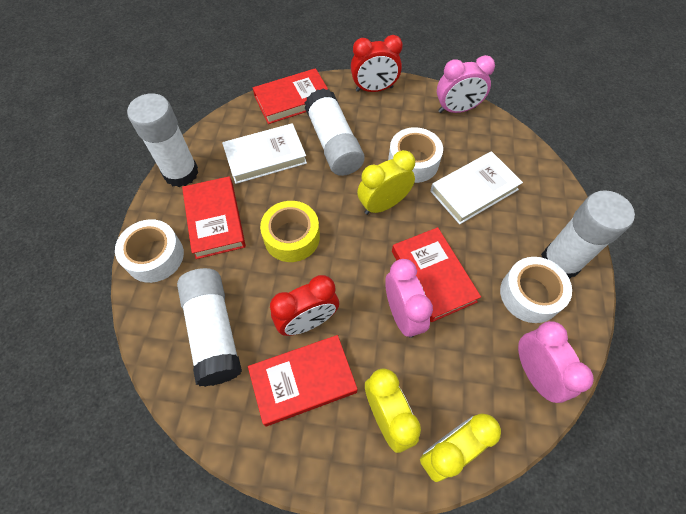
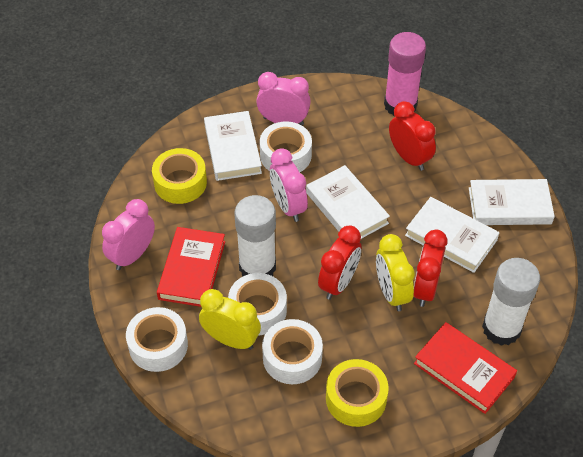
pink glue stick: none = 0 -> [384,32,426,116] = 1
red book: [182,176,246,259] [248,335,357,426] [253,68,328,124] [392,227,481,322] = 4 -> [157,227,225,307] [414,322,517,414] = 2
red clock: [270,275,339,336] [351,35,403,92] = 2 -> [318,225,362,300] [389,101,436,171] [414,229,448,307] = 3
white book: [222,123,307,184] [430,151,523,224] = 2 -> [204,111,262,181] [306,165,390,239] [405,197,499,273] [469,179,555,225] = 4
white glue stick: [127,93,198,187] [177,268,242,387] [305,88,365,176] [541,190,635,279] = 4 -> [234,195,276,276] [482,258,540,346] = 2
white tape: [115,219,184,283] [388,127,443,183] [500,257,572,323] = 3 -> [126,307,188,372] [228,273,287,335] [260,121,312,173] [262,319,323,384] = 4
yellow clock: [357,150,415,215] [365,369,421,453] [420,413,501,482] = 3 -> [199,289,261,350] [376,234,415,311] = 2
yellow tape: [260,201,320,262] = 1 -> [152,148,207,204] [326,359,389,427] = 2

